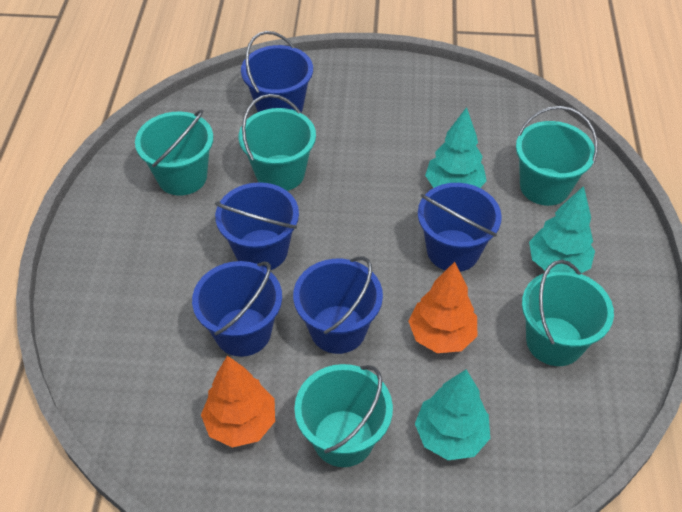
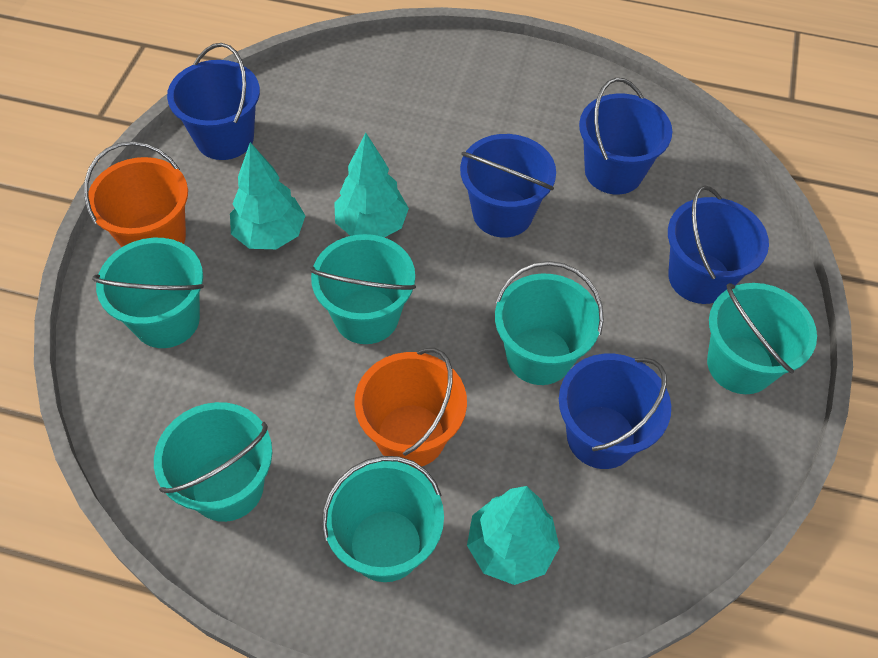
orange bucket: none = 0 -> [84,141,188,247] [354,348,467,467] = 2
orange tree: [201,356,275,448] [408,262,477,353] = 2 -> none = 0
turquoise bucket: [135,109,213,196] [239,94,316,191] [294,364,393,467] [516,106,598,206] [522,260,614,366] = 5 -> [92,238,204,348] [154,402,272,522] [309,234,416,344] [321,456,444,582] [495,261,604,385] [707,283,817,394] = 6

